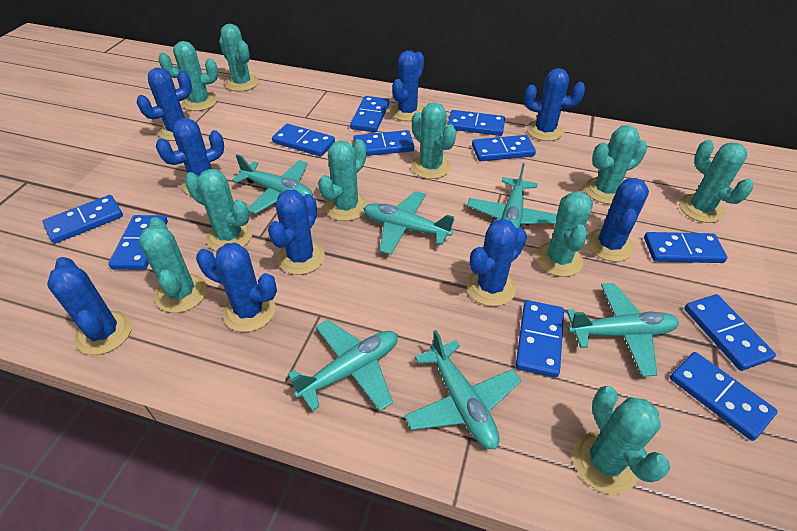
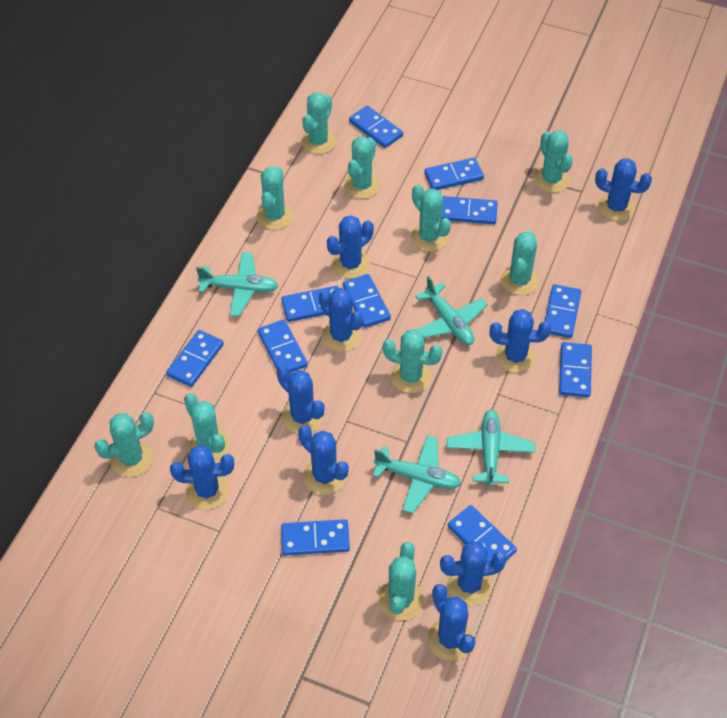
turquoise plane: [232,154,313,214] [288,320,398,411] [363,191,455,255] [404,330,521,449] [467,163,557,229] [567,283,679,377] = 6 -> [196,252,278,316] [372,436,461,513] [415,276,488,345] [447,409,535,487] = 4

